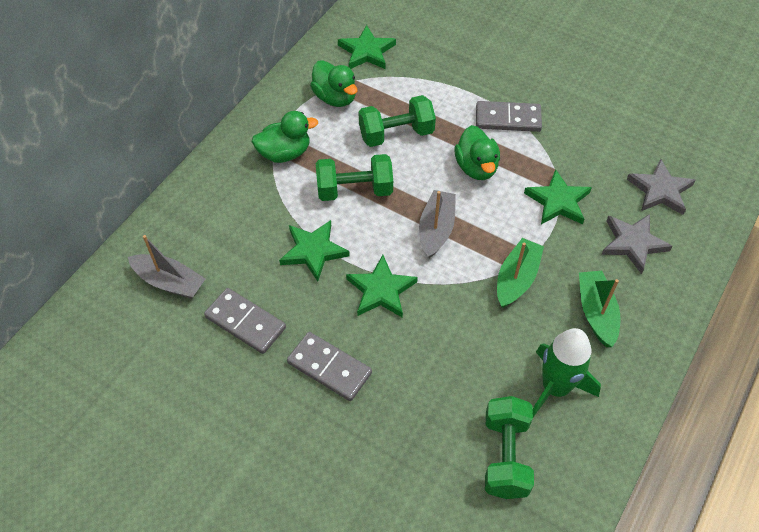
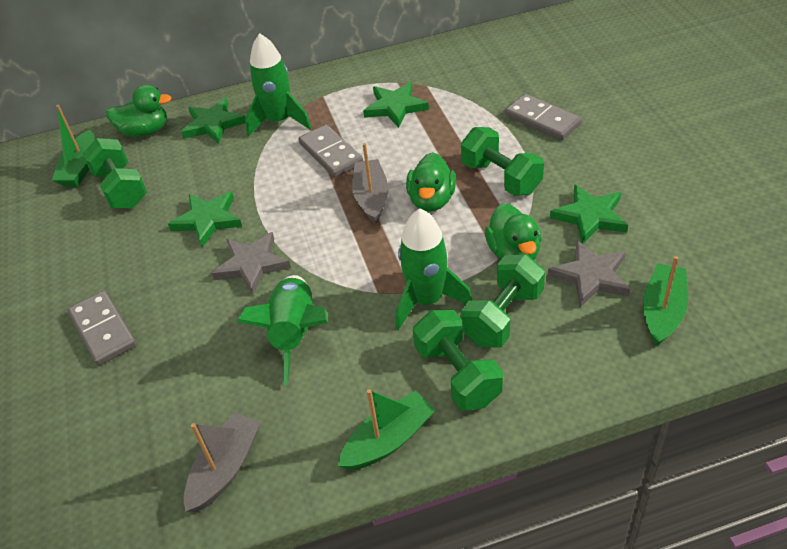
green boat: [497,238,544,308] [579,271,620,347] = 2 -> [52,105,95,187] [338,389,436,470] [643,256,688,346] = 3
green dumbbell: [316,154,393,201] [359,95,436,147] [485,396,534,499] = 3 -> [83,138,147,209] [413,310,503,411] [461,127,544,196] [461,254,545,348] = 4
green rocket: [533,328,601,417] = 1 -> [237,275,328,385] [245,33,311,137] [396,208,472,330] = 3

